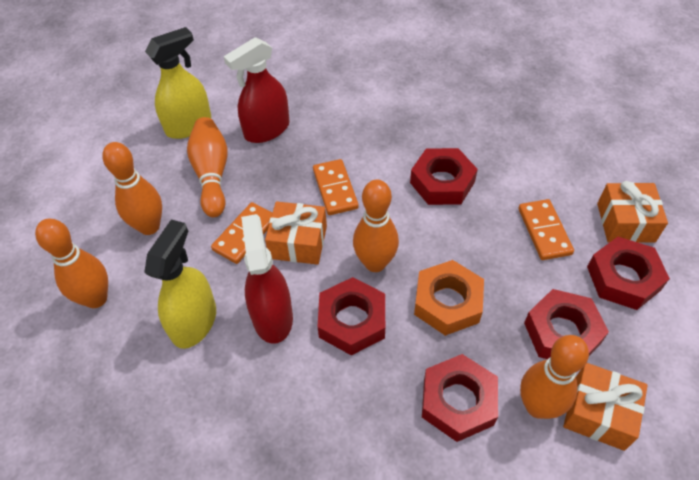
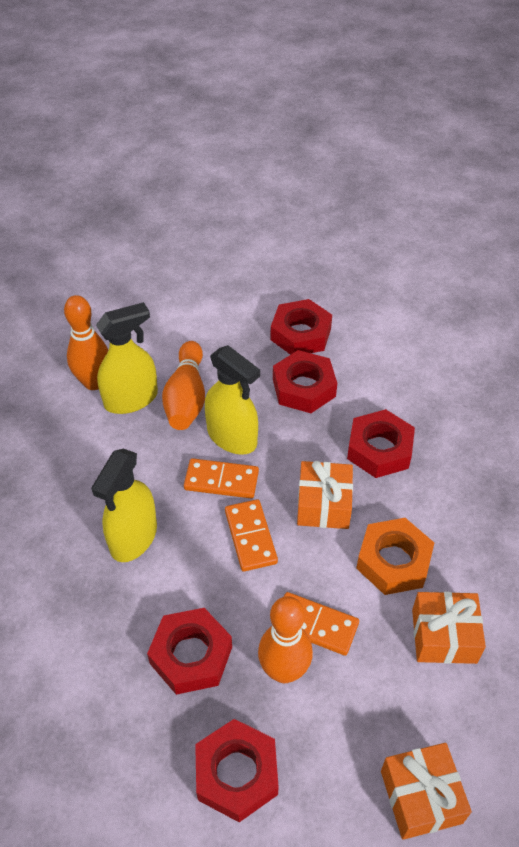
orange bowling pin: [35,219,108,308] [102,142,162,235] [187,117,228,217] [353,180,399,272] [520,335,589,419] = 5 -> [64,295,108,390] [162,341,205,430] [258,596,313,683] = 3
red spray bottle: [223,37,290,143] [241,214,293,344] = 2 -> none = 0
yellow spray bottle: [144,219,216,349] [145,27,211,139] = 2 -> [91,449,157,562] [96,302,158,414] [205,345,260,455] = 3

